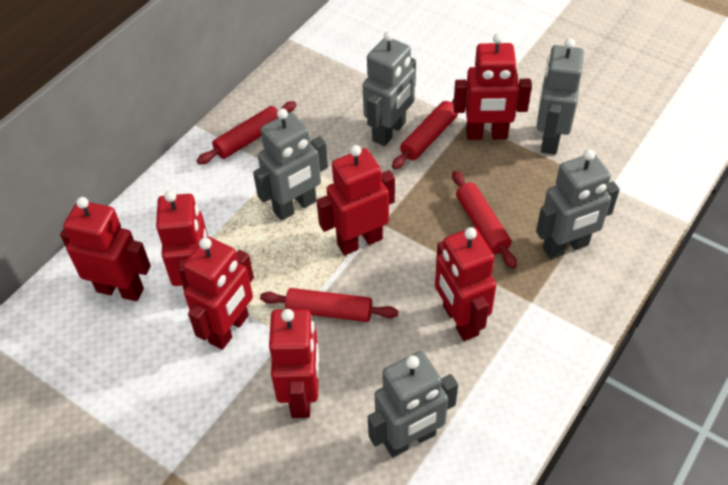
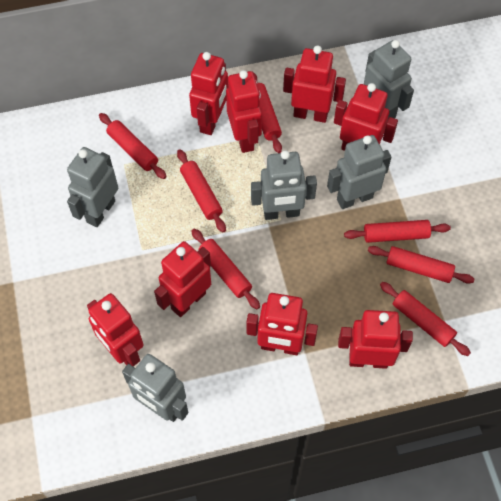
red robot: [60,197,151,301] [156,190,208,291] [183,237,254,350] [269,309,319,418] [317,145,395,255] [435,227,496,341] [453,33,532,140] = 7 -> [87,293,144,366] [154,241,211,317] [189,52,228,135] [226,70,262,153] [246,293,318,355] [283,45,346,123] [334,83,398,151] [338,310,413,369] = 8
red rolling pin: [197,101,297,165] [260,288,398,322] [392,99,458,169] [452,170,517,269] = 4 -> [99,113,167,179] [177,149,226,232] [191,229,260,309] [253,72,282,153] [344,220,451,243] [368,246,474,284] [380,282,471,356] = 7

